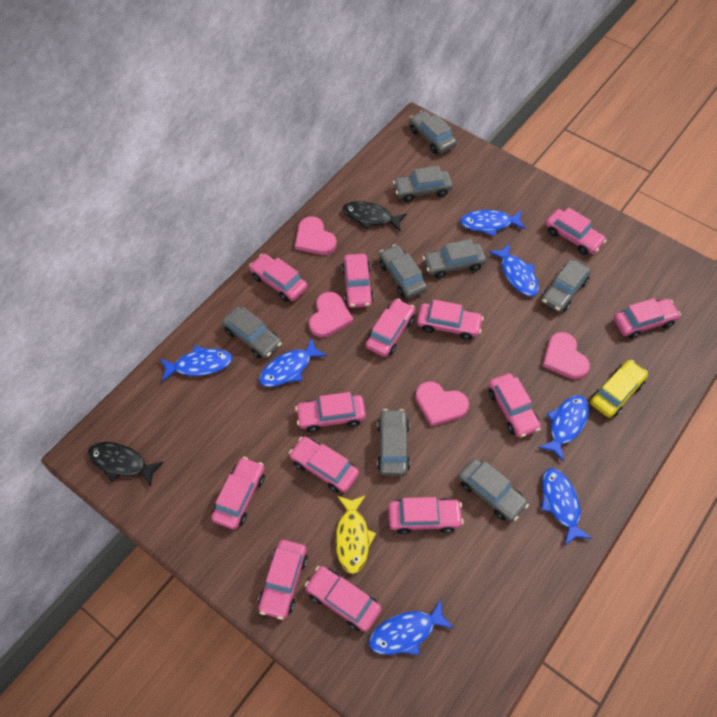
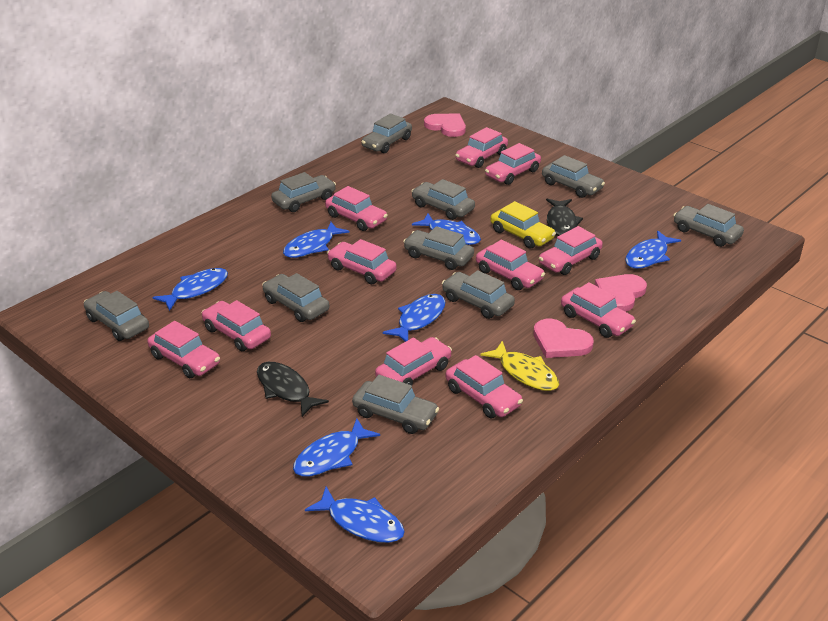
grey car: [222,307,282,359] [377,409,410,476] [379,244,427,299] [393,166,453,202] [409,110,457,154] [423,239,486,279] [458,458,529,522] [541,259,591,312] = 8 -> [84,291,149,341] [262,273,329,322] [271,172,336,212] [352,375,439,434] [361,114,412,153] [403,226,474,270] [411,179,475,220] [442,270,515,319] [542,155,605,198] [674,204,744,247] = 10
pink car: [211,457,265,530] [249,254,308,302] [258,540,308,620] [289,436,359,493] [295,392,366,432] [305,566,382,632] [342,254,374,308] [366,299,415,357] [388,497,464,534] [417,300,484,340] [489,373,541,438] [545,207,607,255] [614,298,681,339] = 13 -> [147,321,220,378] [202,300,271,351] [325,186,388,231] [327,239,396,284] [375,337,452,385] [446,355,523,418] [456,127,508,168] [476,239,545,290] [485,143,541,185] [539,226,603,275] [561,282,636,338] = 11
pink heart: [295,217,337,255] [309,292,354,337] [415,381,469,427] [542,332,590,379] = 4 -> [424,113,466,137] [533,319,594,358] [595,274,647,312] = 3

